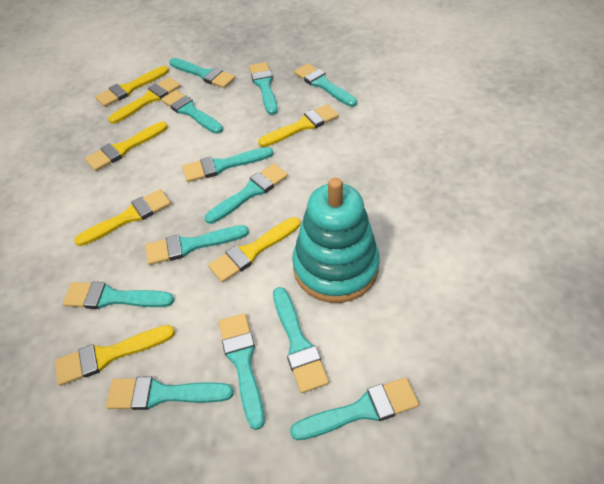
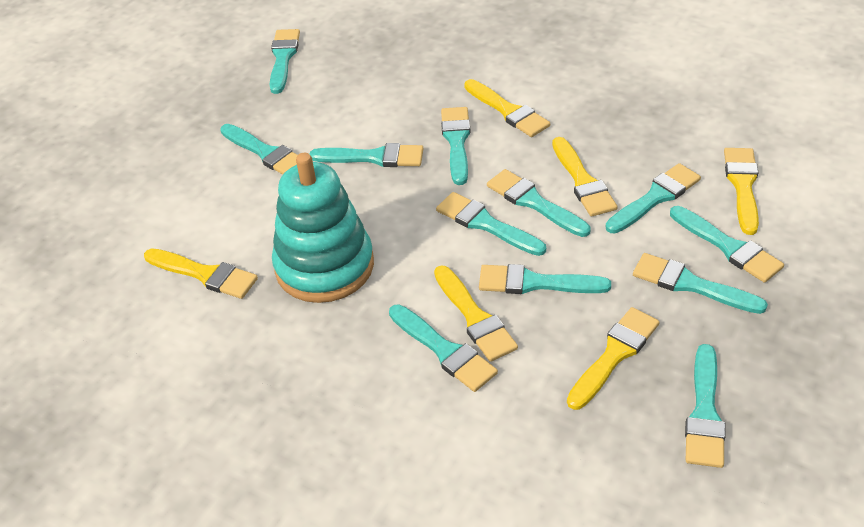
yellow brush: [55,325,175,386] [74,189,171,246] [85,122,168,171] [95,66,169,107] [108,77,181,124] [208,217,300,282] [258,104,339,147] = 7 -> [144,249,258,299] [434,265,518,362] [464,79,550,137] [552,137,617,217] [567,307,660,410] [724,148,759,235] = 6

